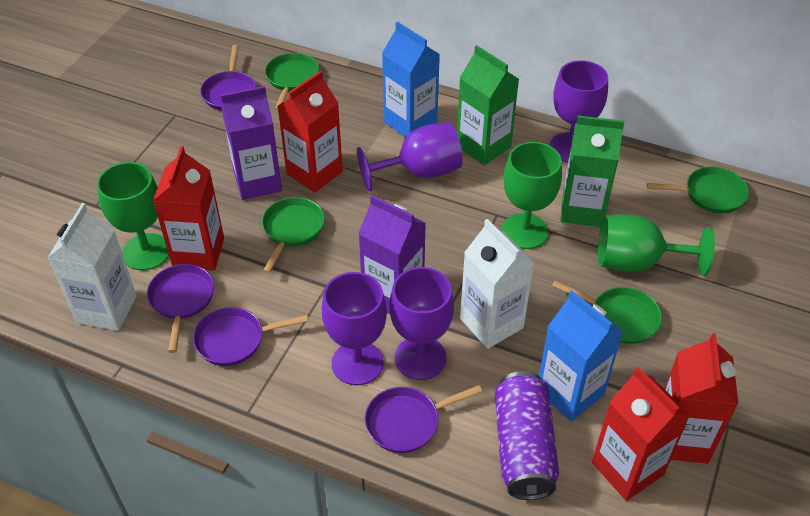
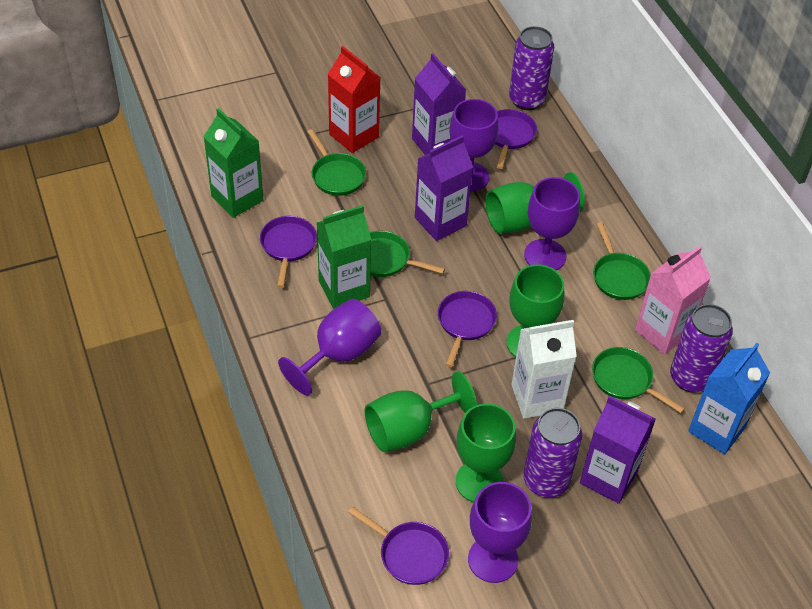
blue carton: [382,22,440,137] [539,290,623,422] = 2 -> [688,343,770,454] = 1
green goblet: [97,162,169,270] [502,142,562,249] [598,214,715,276] = 3 -> [365,371,477,452] [456,403,516,502] [486,172,585,234] [506,264,565,357] = 4
pink carton: none = 0 -> [635,246,711,355] = 1
purple can: [495,371,559,500] = 1 -> [509,26,554,110] [523,408,582,498] [670,304,733,393] = 3
purple carton: [221,86,282,200] [358,195,426,314] = 2 -> [412,53,466,155] [415,135,473,241] [580,396,656,504] = 3
red carton: [153,146,224,270] [278,71,343,193] [592,367,690,501] [664,333,739,464] = 4 -> [328,46,381,153] = 1
white carton: [48,203,137,331] [460,219,535,349] = 2 -> [511,320,577,419] = 1

